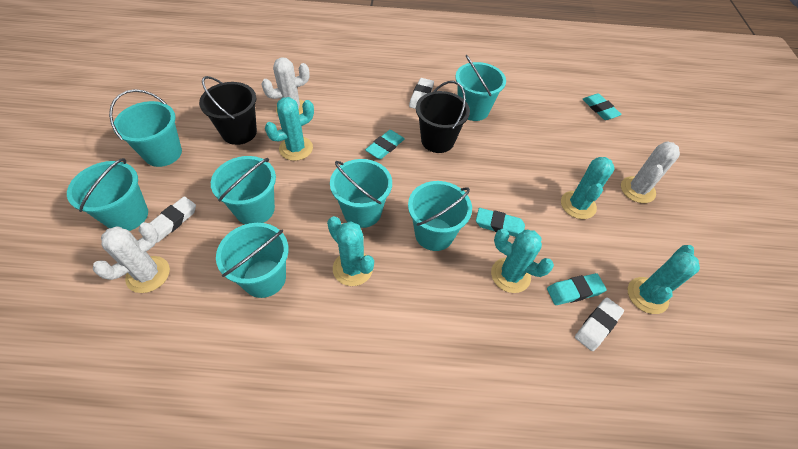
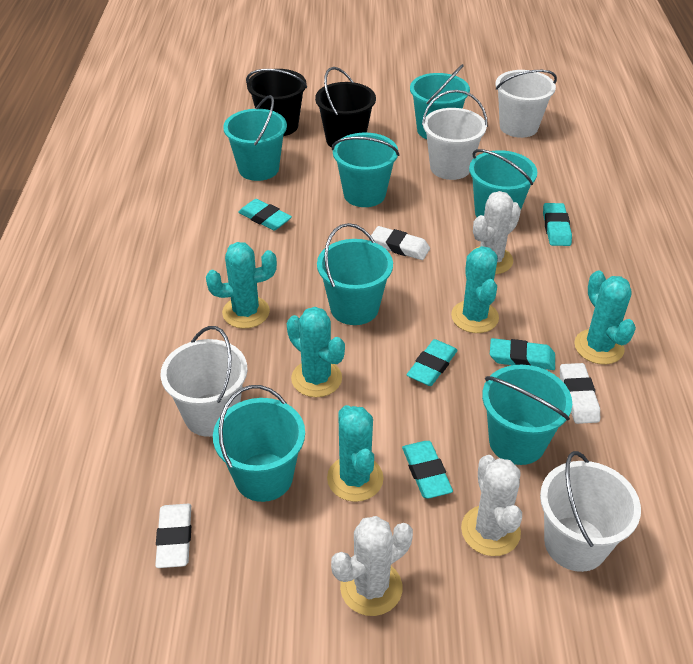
turquoise eraser: [365,130,405,159] [476,208,525,237] [547,273,607,305] [583,94,622,120] = 4 -> [238,199,292,231] [402,441,453,499] [407,339,458,386] [490,338,555,370] [543,203,572,246] = 5
white bucket: none = 0 -> [161,326,248,437] [422,90,488,180] [496,70,557,138] [540,451,641,572] = 4

